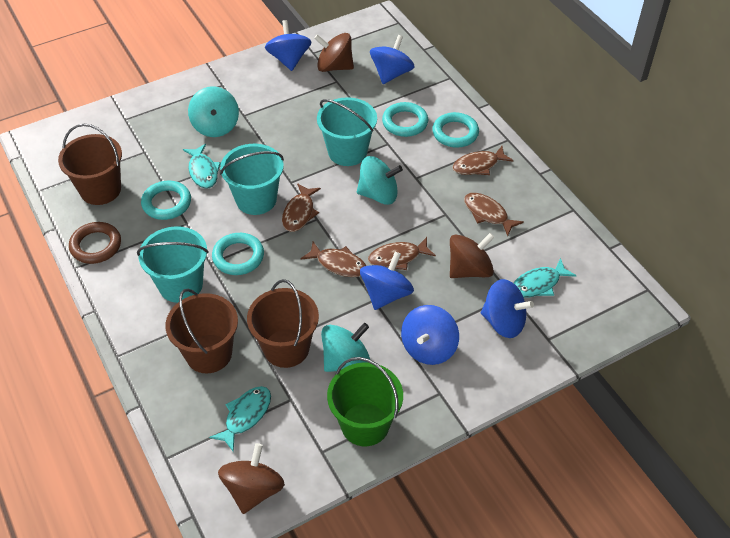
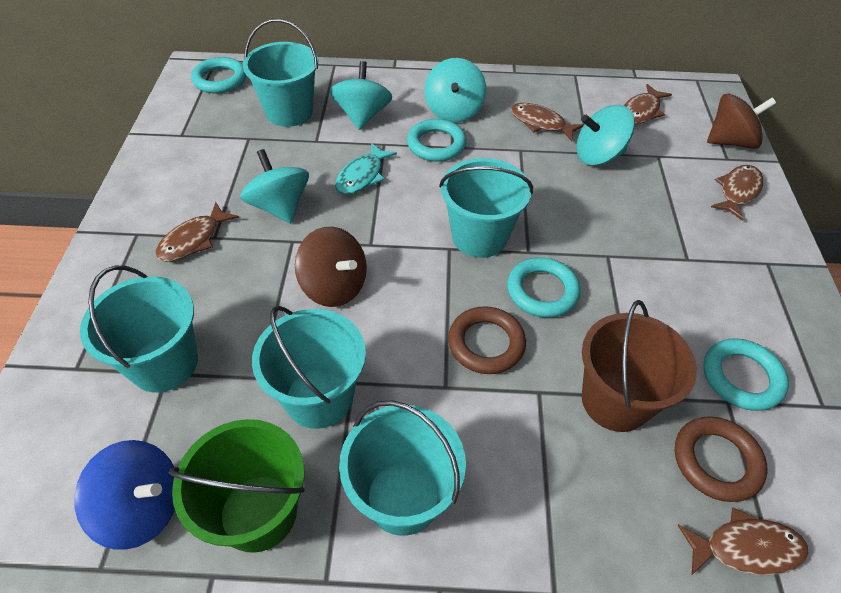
blue spinning top: [265,20,311,71] [360,252,414,310] [370,35,415,84] [401,305,459,365] [481,279,534,338] = 5 -> [74,440,175,550] = 1
brown bucket: [58,124,122,205] [165,289,238,374] [247,279,319,368] = 3 -> [582,300,697,432] = 1
brown ring: [69,222,121,264] = 1 -> [448,306,526,374] [675,416,767,502] = 2
brown spinning top: [218,443,285,514] [314,33,354,72] [450,233,494,278] = 3 -> [295,227,367,307] [707,94,776,149] = 2
turquoise bucket: [137,226,209,303] [220,144,284,215] [317,97,377,166] = 3 -> [80,266,198,393] [243,19,318,127] [252,306,366,429] [339,400,466,536] [439,158,533,258] = 5
turquoise fish: [183,144,221,188] [209,386,271,452] [514,258,577,298] = 3 -> [335,143,397,195] = 1
turquoise spinning top: [188,86,239,137] [321,323,370,372] [357,156,403,205] = 3 -> [240,149,309,223] [330,61,392,130] [424,58,486,122] [576,105,635,165] = 4

